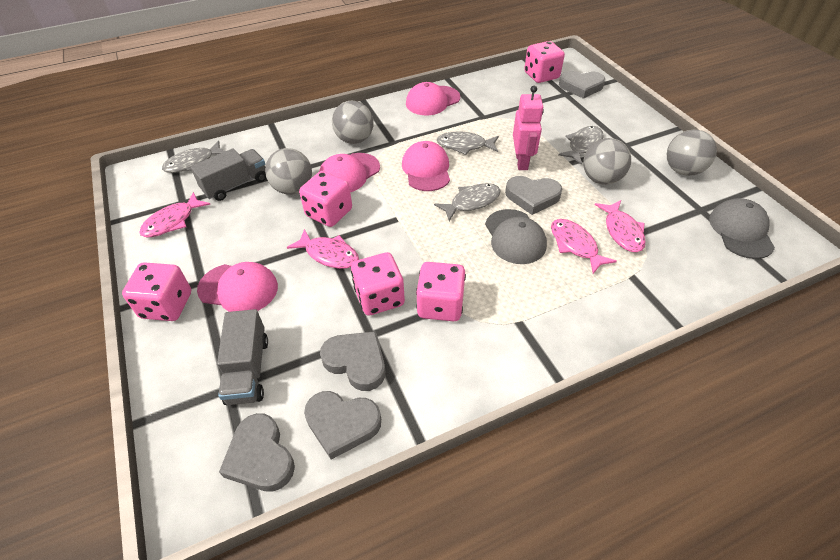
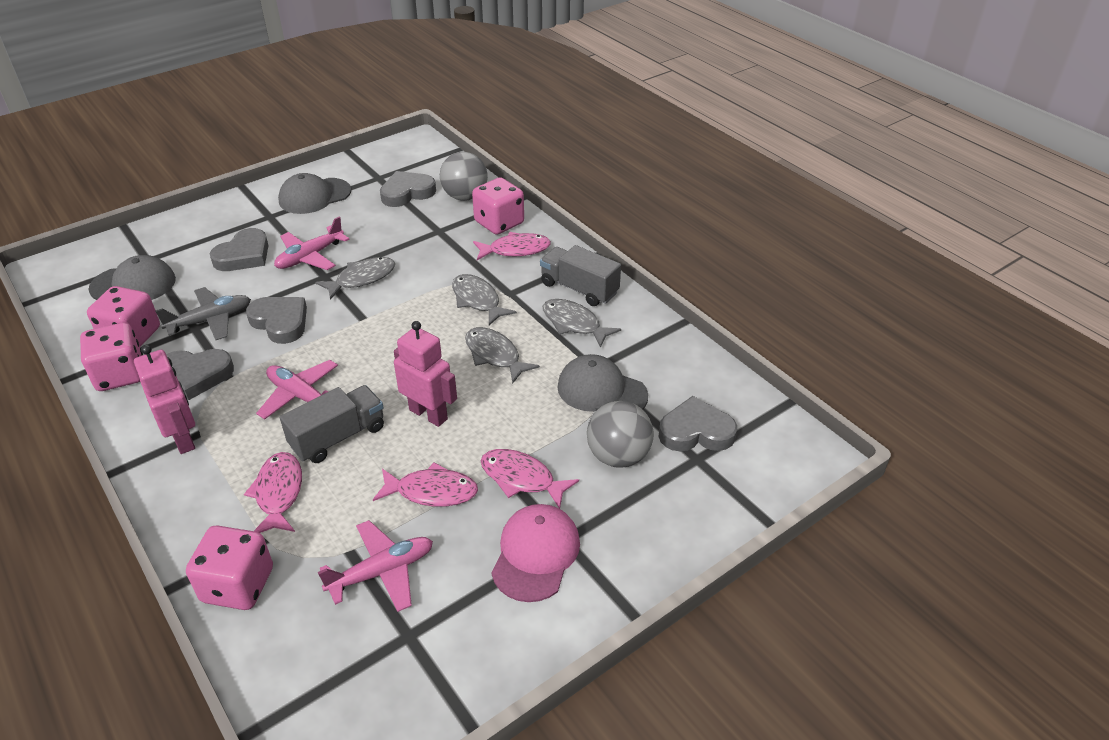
grey ball: [265,148,312,195] [332,101,373,144] [583,138,631,185] [667,130,717,176] = 4 -> [440,152,488,201] [587,401,653,468] = 2
grey cap: [485,209,547,264] [709,198,775,259] = 2 -> [89,255,176,300] [278,173,351,214] [557,354,648,412] = 3
grey plane: none = 0 -> [155,287,251,340] = 1
pink cap: [197,262,278,312] [319,153,380,192] [402,141,450,191] [406,82,460,115] = 4 -> [491,504,580,602] = 1
pink dice: [122,262,191,321] [299,171,352,227] [351,252,405,315] [416,262,466,321] [524,41,565,83] = 5 -> [80,322,143,391] [87,286,160,347] [186,525,273,610] [472,177,524,235] = 4
pink plane: none = 0 -> [256,360,338,419] [274,216,349,270] [318,520,433,612] = 3
pink robot: [513,86,544,170] = 1 -> [134,345,195,454] [394,321,457,427] = 2

